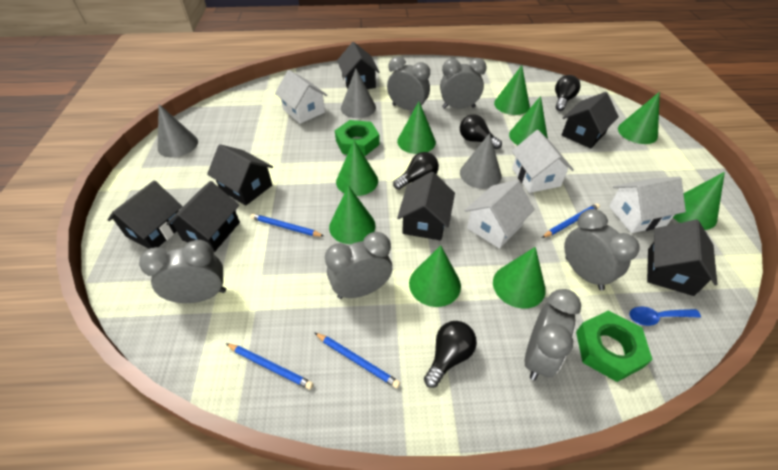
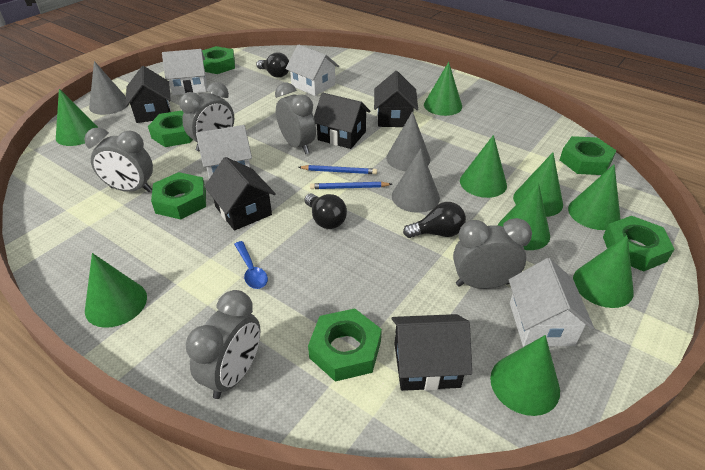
black house: [108,180,183,249] [166,181,240,252] [207,144,273,206] [337,42,379,89] [397,172,455,241] [562,92,619,148] [647,220,717,296] = 7 -> [125,66,171,123] [204,157,276,231] [314,93,370,149] [374,71,418,127] [392,314,472,391] = 5
black light bulb: [393,152,439,190] [424,321,477,388] [460,114,502,149] [555,75,581,111] = 4 -> [256,52,289,78] [304,194,347,229] [403,202,466,238] = 3
blue pencil: [226,343,314,390] [250,214,324,237] [314,332,400,388] [542,203,600,238] = 4 -> [299,165,377,174] [310,182,392,189] = 2
green nut: [335,120,380,156] [576,311,653,382] = 2 -> [148,110,193,147] [151,172,206,219] [202,46,235,74] [308,308,382,382] [560,136,617,175] [603,216,674,272] = 6
grey clock: [139,240,226,303] [325,232,392,299] [387,56,430,110] [440,58,487,109] [525,289,581,381] [564,209,640,290] = 6 -> [84,128,153,192] [179,82,234,152] [186,290,261,399] [275,82,316,154] [453,218,532,289] = 5

